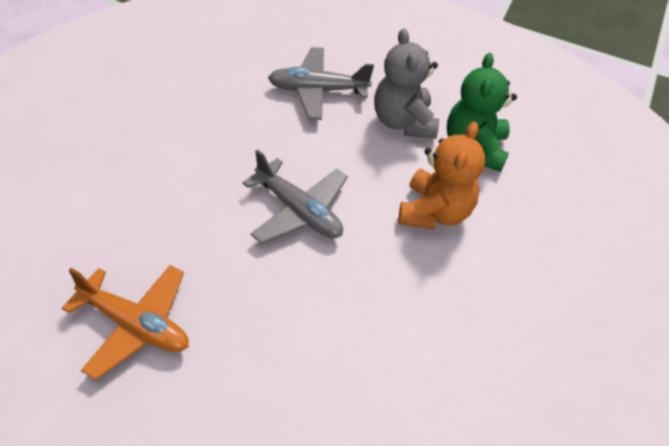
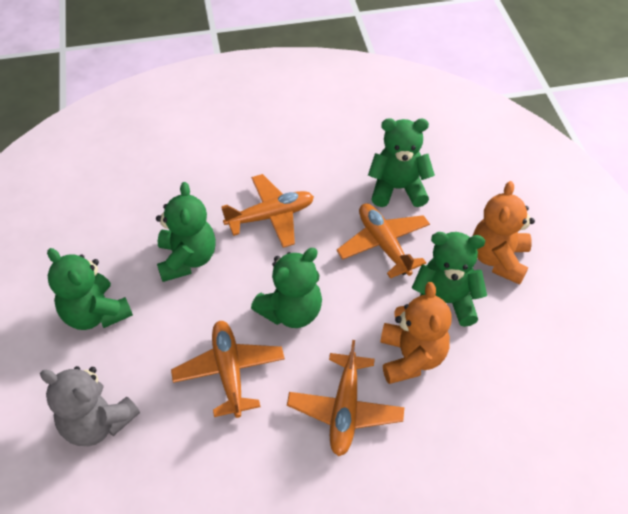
green teddy bear: [447,53,517,172] = 1 -> [47,248,133,330] [156,182,216,282] [251,248,322,328] [368,118,435,207] [412,232,487,327] = 5
grey plane: [242,149,348,244] [268,47,374,120] = 2 -> none = 0
orange plane: [62,265,189,380] = 1 -> [171,321,285,418] [221,174,314,248] [287,340,404,456] [336,203,430,278] = 4
orange teddy bear: [398,122,486,229] = 1 -> [380,282,451,384] [473,181,535,285] = 2

